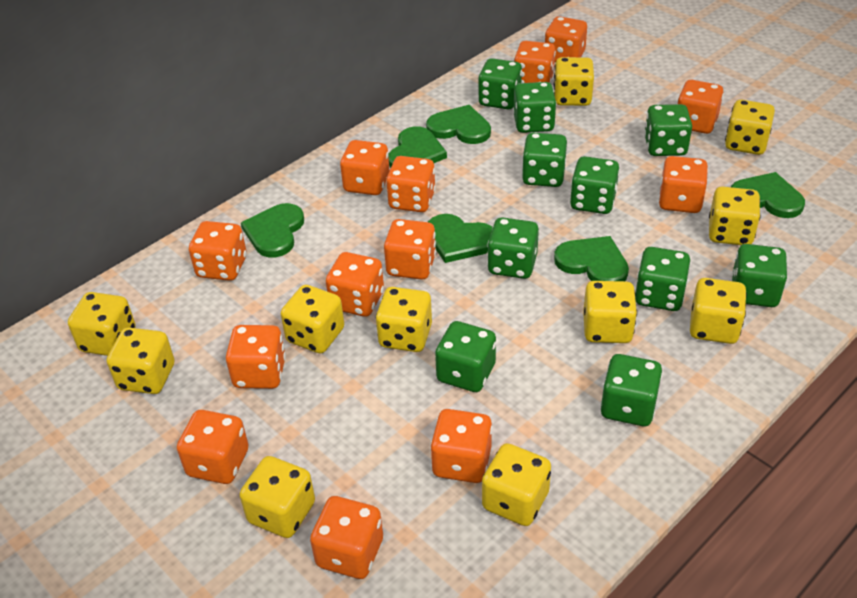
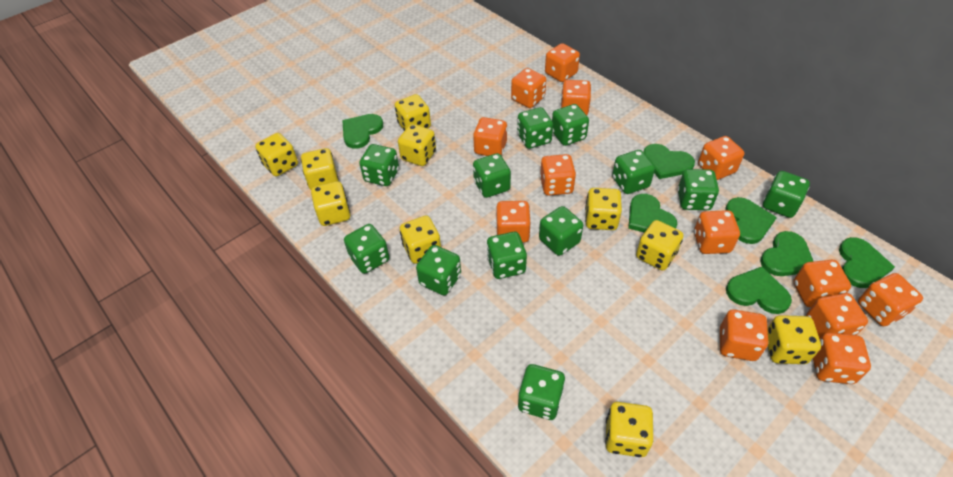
green dice: [435,321,496,392] [478,58,522,109] [487,217,539,279] [513,82,556,133] [522,133,567,187] [570,156,620,214] [600,354,663,426] [635,247,691,311] [644,104,692,156] [732,244,787,307] = 10 -> [344,224,389,274] [359,144,399,186] [416,245,461,295] [473,153,511,198] [487,232,527,279] [517,107,553,149] [518,364,565,420] [539,206,583,256] [552,104,589,146] [612,150,655,194] [678,169,719,210] [763,171,810,218] = 12
green heart: [241,203,304,257] [388,126,447,168] [426,105,491,144] [428,214,493,263] [554,236,629,281] [731,172,805,218] = 6 -> [342,114,383,149] [628,194,677,233] [644,144,695,179] [726,197,777,244] [726,267,792,314] [760,231,814,276] [839,237,895,288] = 7
yellow dice: [68,292,136,356] [107,328,174,394] [240,456,315,538] [281,285,344,353] [376,287,432,352] [482,443,551,526] [554,57,594,106] [583,281,637,343] [690,278,747,344] [709,186,761,245] [725,100,775,155] = 11 -> [255,133,298,177] [301,148,339,190] [311,181,350,226] [395,94,431,131] [398,124,436,166] [400,215,441,264] [585,188,622,230] [605,402,653,457] [636,220,683,271] [767,315,821,364] = 10

